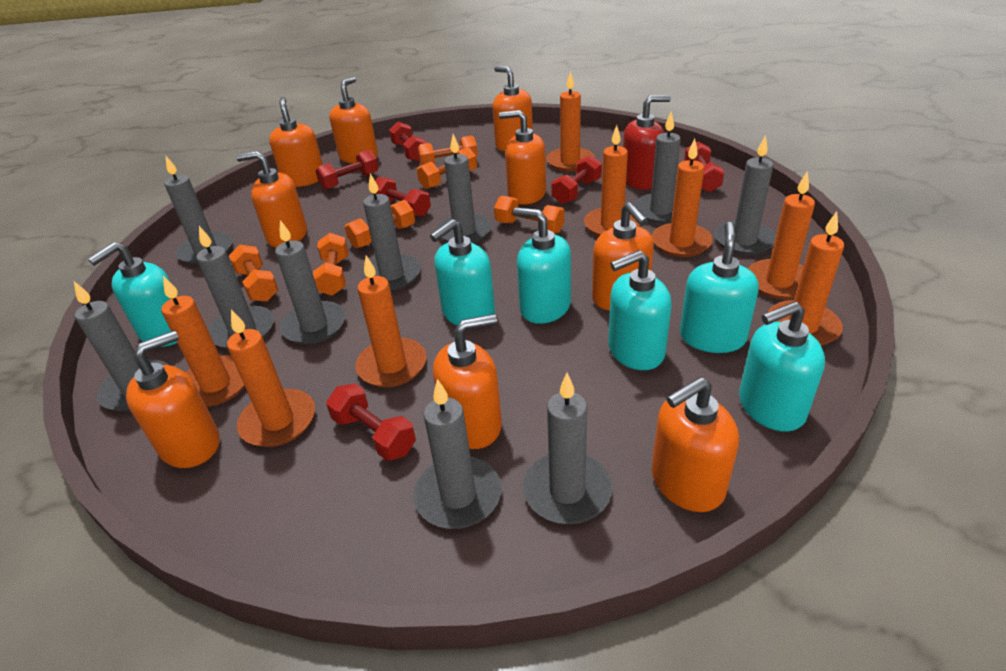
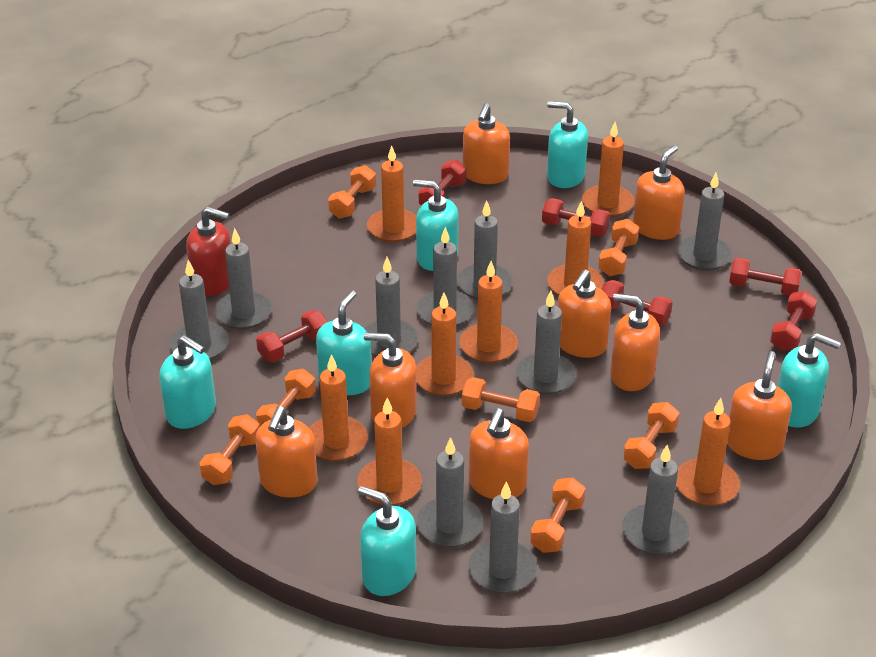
orange dumbbell: [229,245,278,302] [313,233,348,296] [345,200,415,248] [417,147,477,189] [418,135,478,165] [494,196,564,234] = 6 -> [199,414,260,485] [256,369,316,426] [328,165,376,219] [462,377,540,422] [530,477,586,553] [598,219,639,276] [623,402,679,469] = 7
orange soap dispenser: [126,330,220,468] [236,151,307,247] [269,97,323,187] [329,77,378,163] [433,314,502,449] [492,66,533,151] [499,110,546,205] [592,202,654,311] [652,377,739,512] = 9 -> [255,406,318,498] [364,333,417,428] [463,103,510,184] [469,408,529,499] [558,269,611,358] [610,293,660,391] [633,145,685,240] [727,351,792,460] = 8

